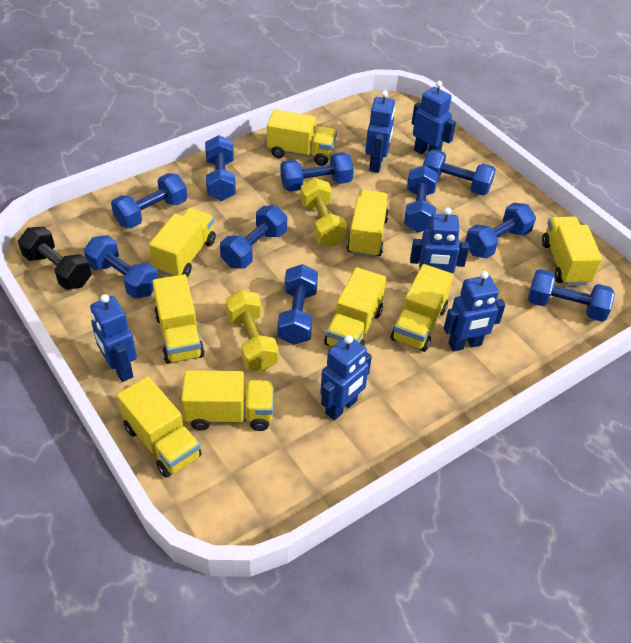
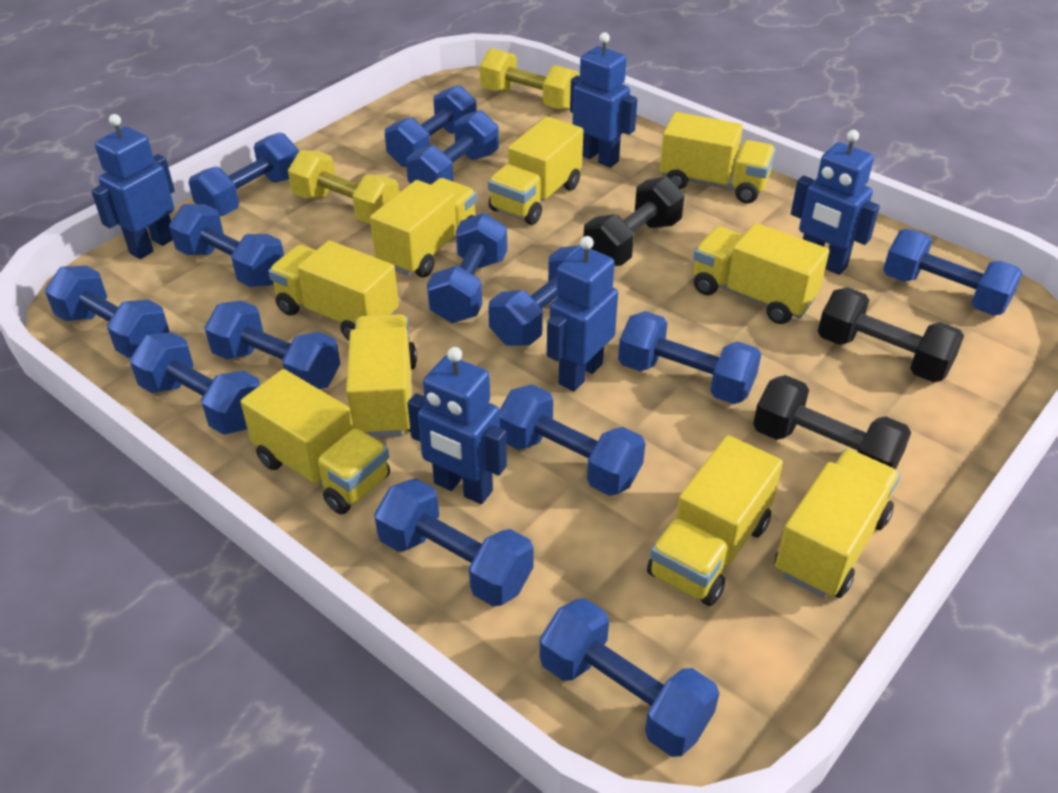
black dumbbell: [18,226,92,290] = 1 -> [583,176,684,266] [753,375,911,470] [818,287,964,382] = 3
blue dumbbell: [84,235,158,299] [111,173,187,228] [205,135,236,201] [220,205,287,269] [278,264,318,345] [280,152,354,192] [404,165,438,233] [423,149,496,195] [465,203,536,258] [528,269,615,322] = 10 -> [45,266,170,358] [130,332,260,435] [169,204,284,287] [188,133,299,217] [204,300,340,390] [374,479,534,607] [385,85,477,167] [406,110,499,185] [427,213,507,323] [488,245,581,346] [499,384,645,496] [540,598,719,757] [618,311,761,404] [883,229,1023,316] = 14
blue robot: [90,294,137,382] [320,335,372,420] [365,90,395,173] [410,207,469,274] [412,81,456,154] [444,271,506,351] = 6 -> [91,114,175,259] [407,347,507,504] [547,236,618,391] [570,32,637,168] [791,130,880,275] = 5

